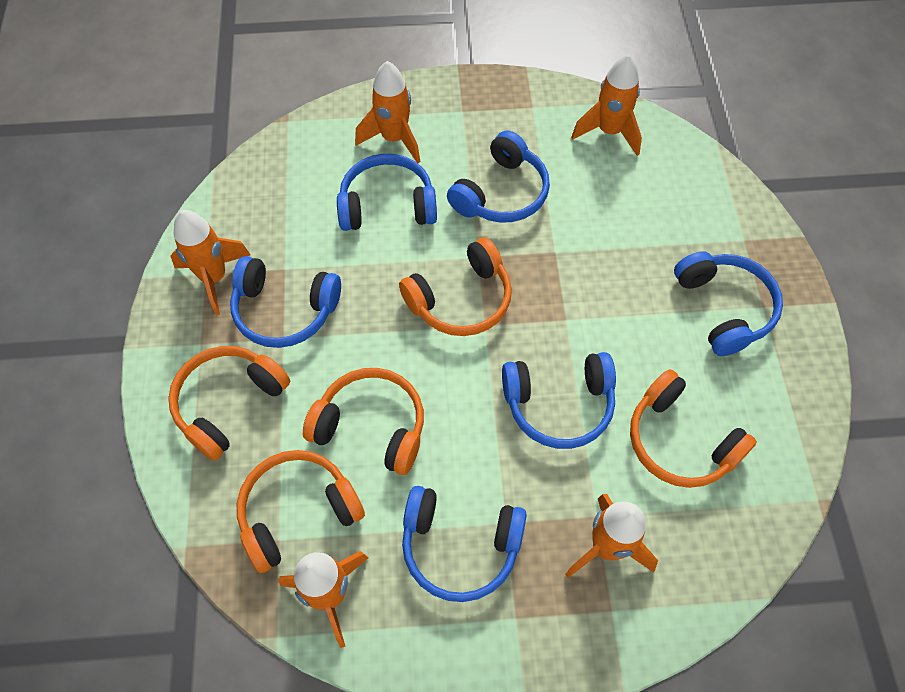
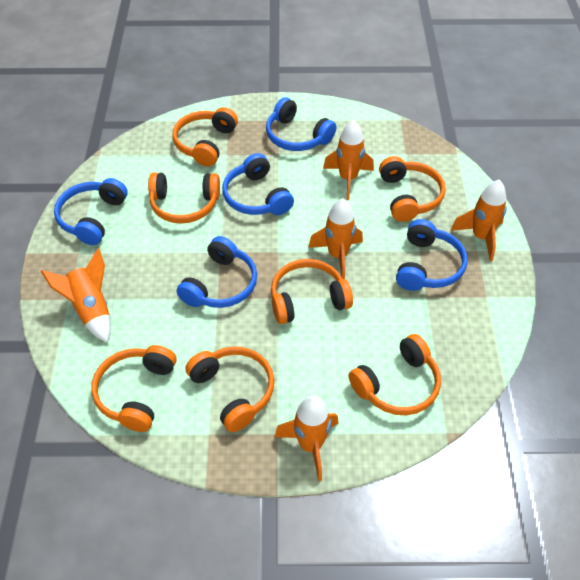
blue headphones: [230,256,341,348] [337,154,437,231] [402,486,527,602] [447,130,550,223] [502,352,616,449] [674,251,783,356] = 6 -> [54,178,128,245] [177,236,257,308] [222,153,294,215] [266,97,336,151] [396,219,467,291] = 5
orange headphones: [168,346,290,461] [237,450,365,573] [303,368,424,475] [399,237,512,336] [630,369,757,488] = 5 -> [91,345,176,432] [148,173,220,224] [172,107,238,167] [185,347,274,432] [271,259,353,324] [349,334,441,415] [379,156,446,222] = 7

